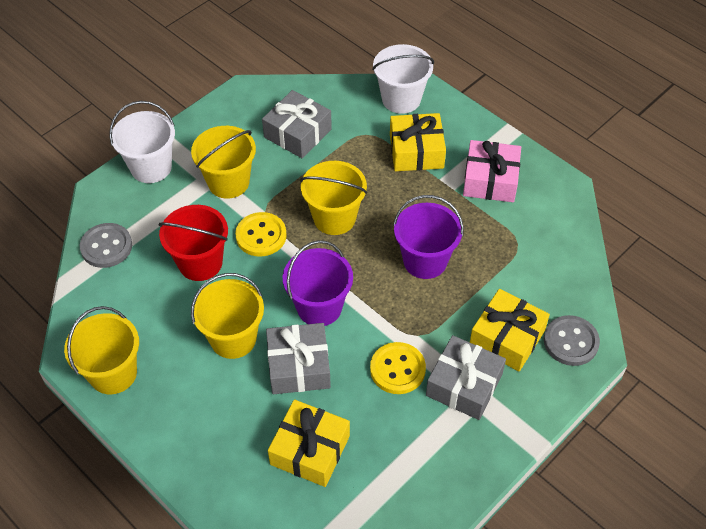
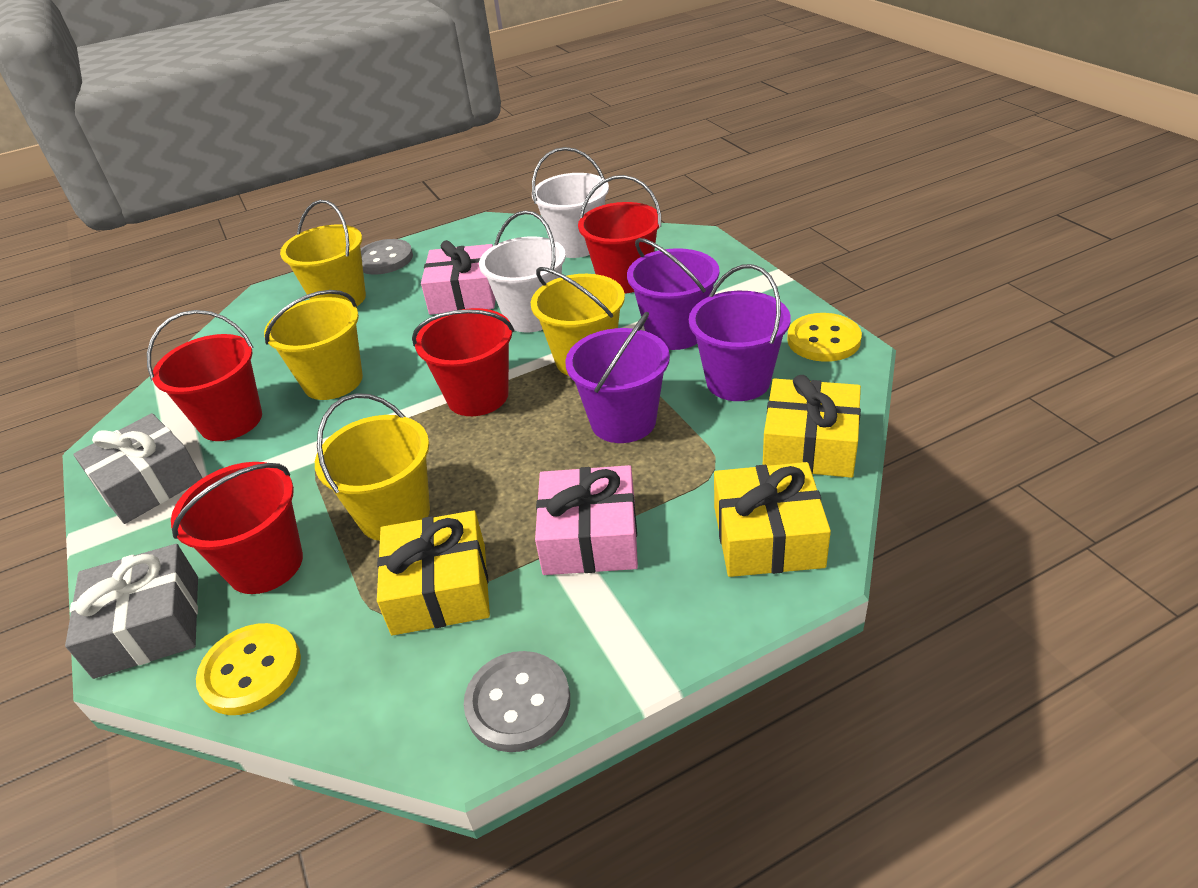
grey gift: [262,90,332,158] [266,323,331,394] [426,335,506,420] = 3 -> [65,544,198,679] [73,413,202,524] = 2
pink gift: [463,140,521,202] = 1 -> [421,240,496,315] [535,465,638,575] = 2
purple bucket: [283,240,353,326] [393,195,464,279] = 2 -> [565,312,670,443] [627,238,719,350] [689,264,791,401] = 3
red bucket: [159,205,228,281] = 1 -> [147,310,262,441] [171,462,303,594] [412,308,514,416] [578,175,661,294] = 4

